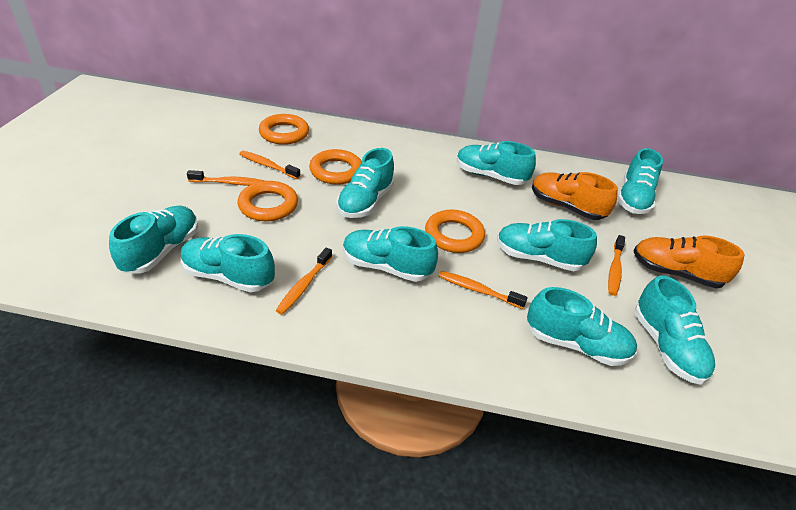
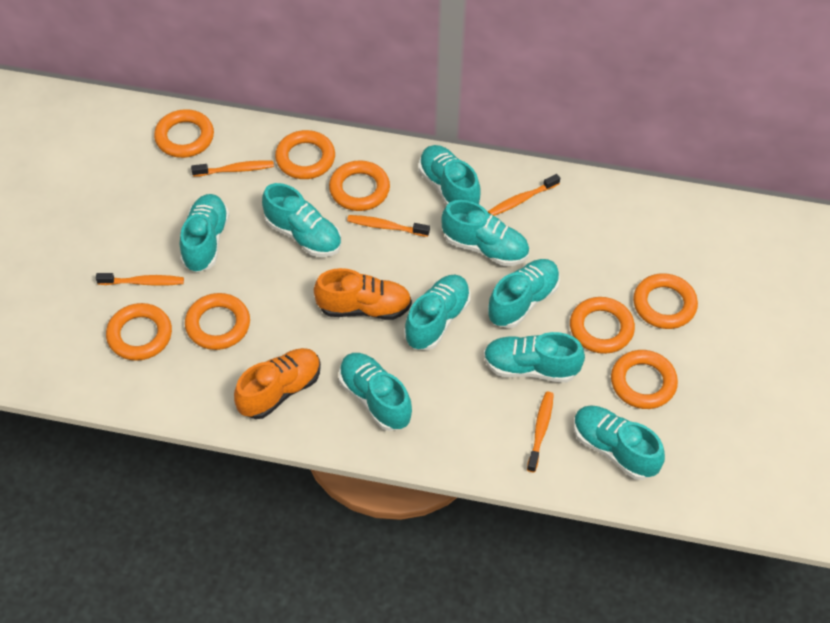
orange ring: [238,181,298,221] [259,114,309,145] [309,149,361,185] [425,210,485,253] = 4 -> [106,303,172,361] [154,109,214,158] [185,293,250,350] [275,130,335,179] [329,161,390,211] [570,297,635,354] [611,350,678,409] [633,273,698,329] = 8

